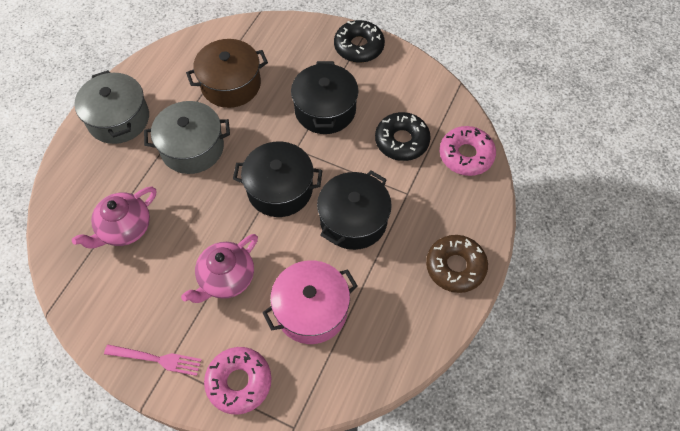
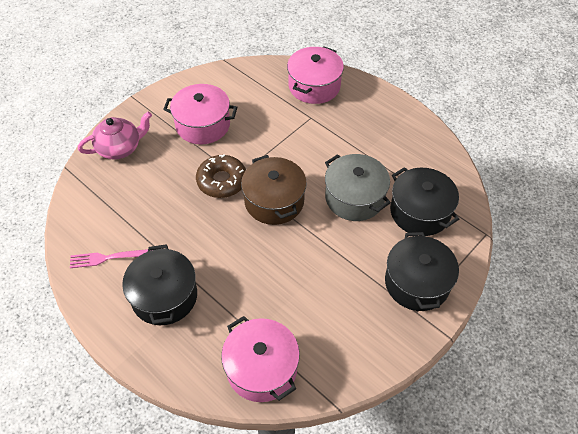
black donut: [334,20,385,63] [375,112,431,161] = 2 -> none = 0
grey pot: [74,70,149,144] [144,101,230,174] = 2 -> [325,154,391,221] = 1
pink donut: [204,347,271,415] [440,126,496,176] = 2 -> none = 0
pink pot: [262,260,358,344] = 1 -> [163,84,238,144] [221,316,300,402] [287,46,344,104] = 3
pink teapot: [72,187,156,249] [181,234,258,303] = 2 -> [78,112,152,160] = 1

